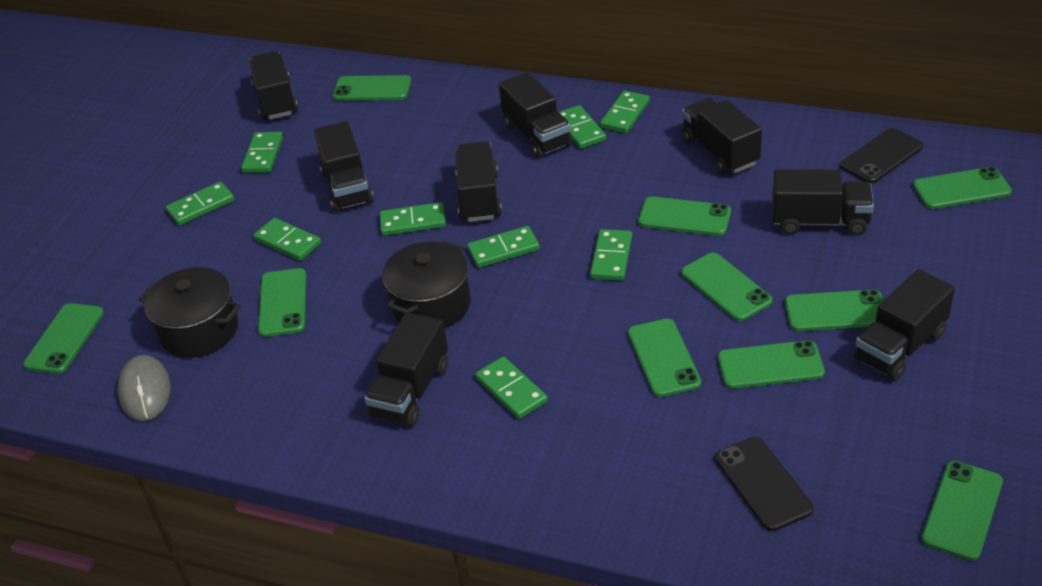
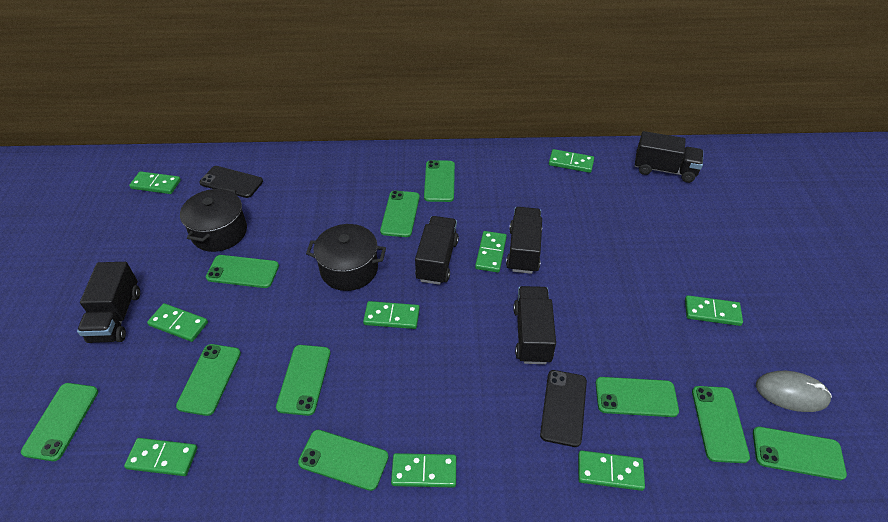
black truck: [249,51,298,120] [314,121,374,212] [365,312,448,427] [455,141,502,222] [499,72,572,158] [682,98,762,174] [772,169,874,235] [854,269,955,381] = 8 -> [77,262,140,343] [415,216,459,285] [506,207,542,274] [513,286,556,364] [635,131,703,183] = 5

